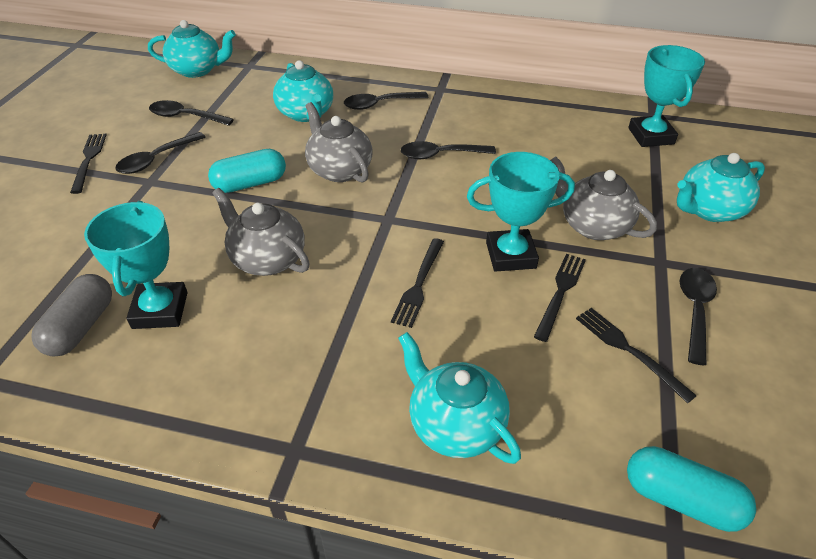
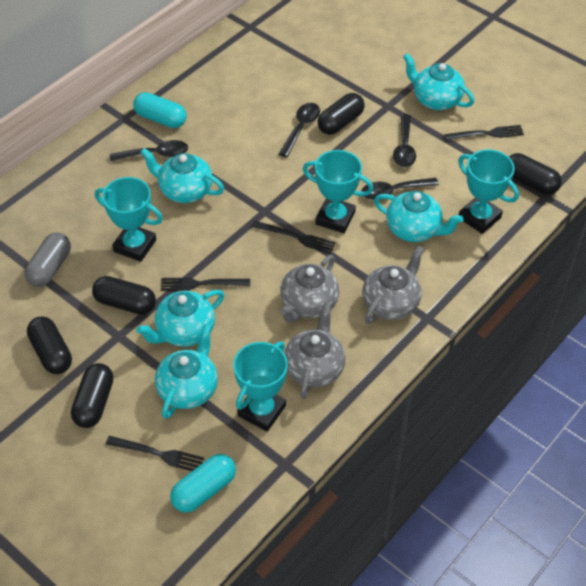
black capsule: none = 0 -> [27,317,72,374] [71,363,113,428] [92,276,156,315] [318,93,365,135] [509,153,562,195] = 5
black spoon: [115,132,206,174] [149,100,234,126] [344,92,429,110] [401,141,496,159] [680,268,717,365] = 5 -> [110,140,188,161] [279,103,320,157] [361,178,439,200] [393,114,416,167] = 4
turquoise teapot: [148,20,236,78] [273,60,333,122] [398,332,521,464] [677,153,765,222] = 4 -> [136,290,224,347] [140,148,224,203] [155,324,218,419] [374,191,463,242] [403,53,474,110] = 5
turquoise trophy: [84,201,188,329] [467,152,575,272] [628,45,705,147] = 3 -> [95,177,163,262] [233,342,288,432] [303,150,373,233] [458,150,519,234] = 4

